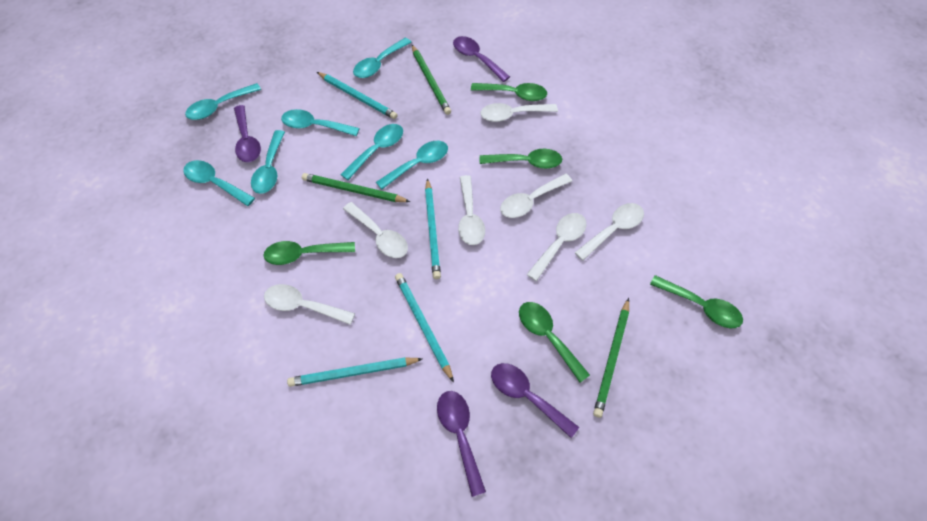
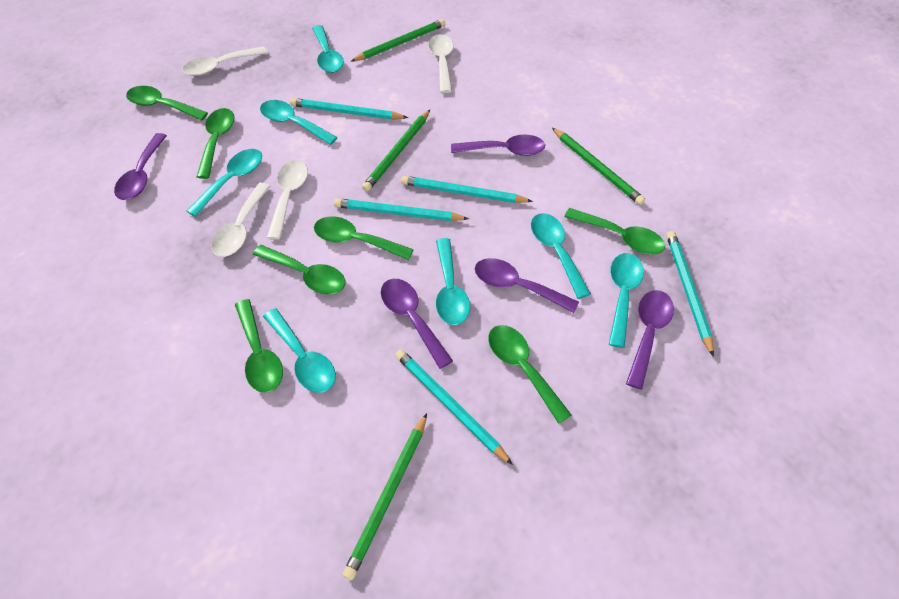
green pencil: [302,173,410,202] [412,45,451,115] [593,298,629,418] = 3 -> [343,413,427,580] [351,19,446,61] [362,110,430,192] [552,128,645,205] = 4
green spoon: [263,241,355,265] [471,83,547,101] [480,149,562,169] [519,302,590,383] [650,275,743,328] = 5 -> [126,86,208,121] [196,108,235,179] [235,299,283,393] [253,245,345,295] [314,217,414,260] [488,325,571,424] [564,208,665,255] = 7
purple spoon: [234,105,261,162] [437,391,486,497] [453,36,510,82] [491,363,579,438] = 4 -> [114,133,167,200] [381,279,453,369] [451,134,545,156] [475,258,579,313] [626,290,674,389] = 5
turquoise pencil: [287,357,422,387] [317,72,398,119] [395,273,454,382] [425,178,441,279] = 4 -> [290,98,408,120] [334,198,469,221] [395,349,513,465] [401,176,533,203] [666,231,714,357] = 5
white spoon: [264,284,355,325] [343,202,408,258] [458,175,485,245] [480,103,558,122] [500,174,572,218] [526,213,586,281] [574,203,644,261] = 7 -> [183,46,267,76] [211,183,270,257] [267,160,308,240] [428,34,454,93] = 4

